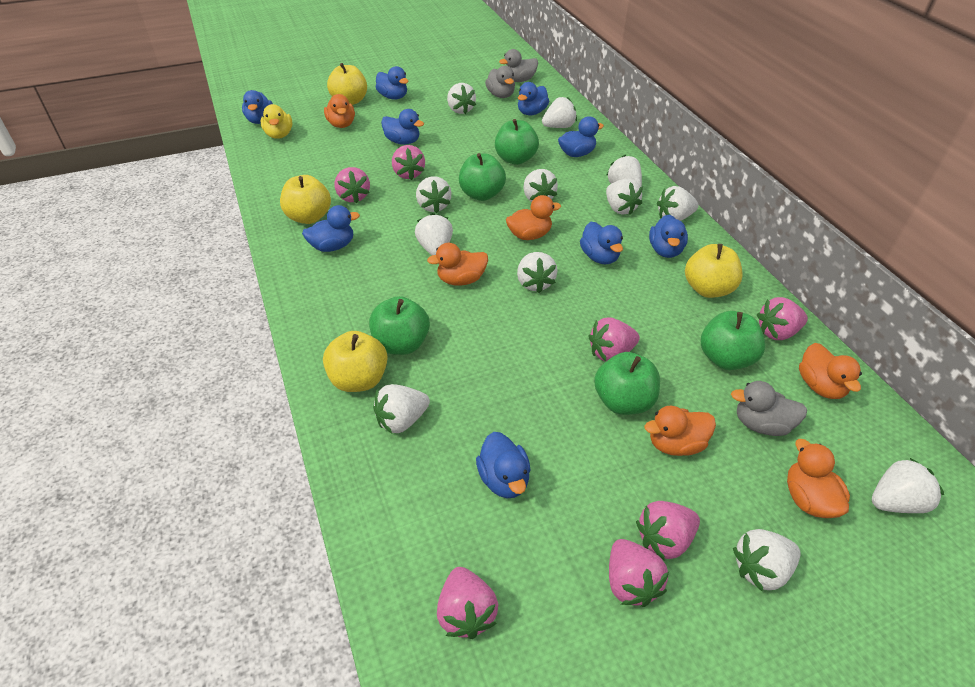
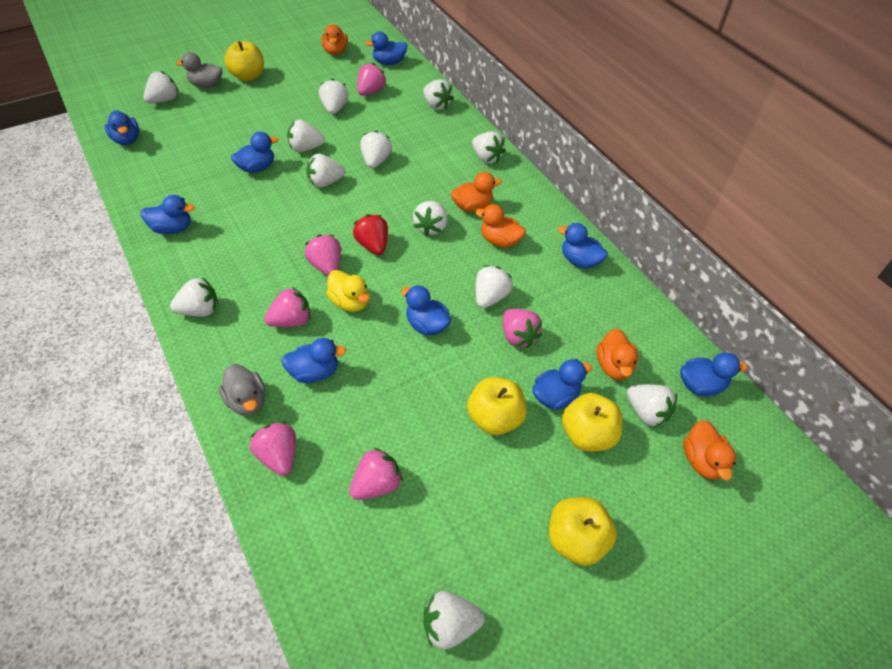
green apple: [369,296,430,355] [459,153,506,201] [495,119,539,165] [594,352,660,415] [701,311,766,370] = 5 -> none = 0
grey duck: [485,66,515,98] [499,49,538,82] [731,381,807,436] = 3 -> [176,52,222,88] [219,364,265,416] = 2
orange duck: [324,94,355,128] [427,243,488,286] [506,195,561,240] [644,406,716,456] [787,439,850,518] [799,343,862,399] = 6 -> [321,24,348,55] [451,172,502,212] [475,204,526,248] [597,328,638,380] [683,420,736,480] = 5
pink strawberry: [334,167,370,203] [392,145,425,180] [437,567,498,639] [588,317,640,362] [609,539,669,607] [636,501,700,561] [757,297,808,340] = 7 -> [250,422,296,476] [264,287,311,327] [305,235,341,276] [349,448,403,500] [357,63,386,96] [503,309,542,348] = 6
red strawberry: none = 0 -> [353,214,388,255] = 1

